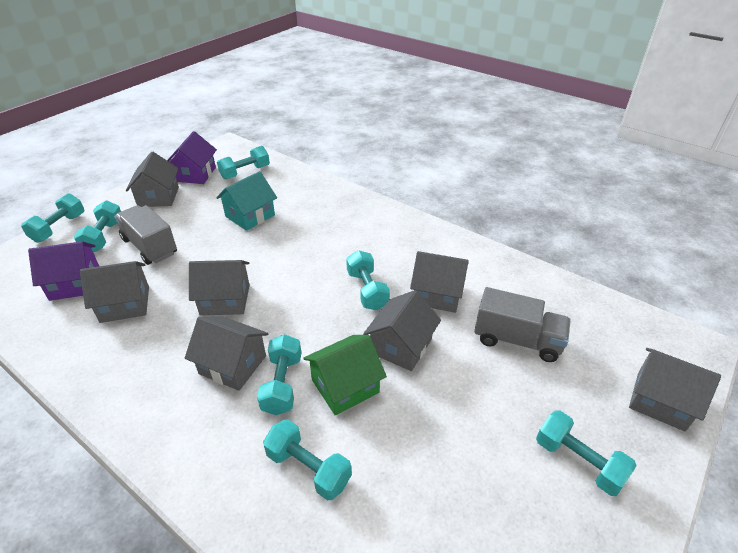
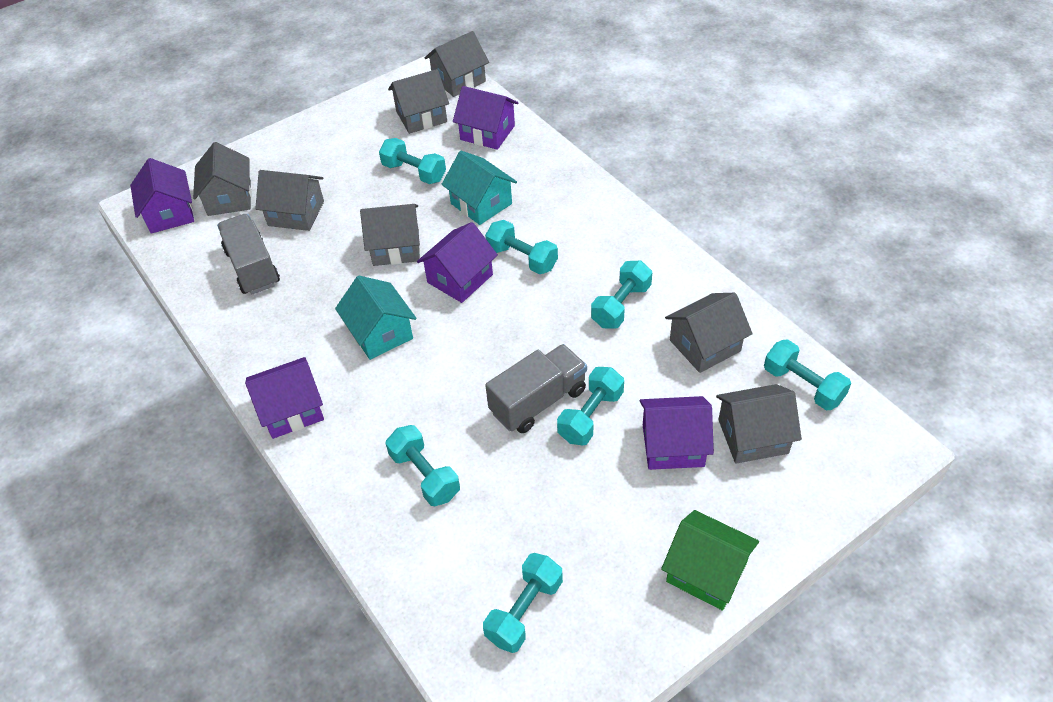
purple house: [28,241,99,301] [167,131,217,184] = 2 -> [130,158,194,234] [245,357,324,439] [417,222,498,303] [453,86,518,150] [640,396,714,470] = 5
turquoise house: [216,171,277,231] = 1 -> [335,276,416,360] [441,151,517,225] = 2

